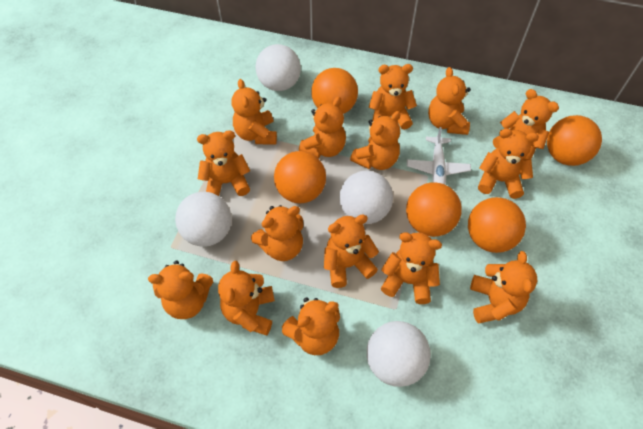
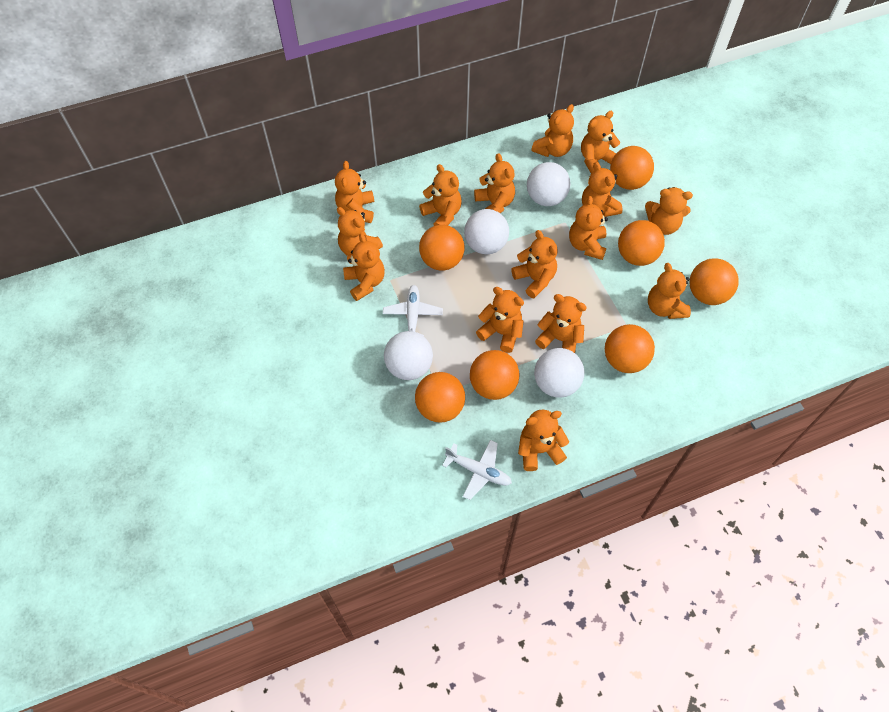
orange ball: [274,151,326,203] [311,68,358,114] [406,182,462,237] [468,197,526,253] [547,115,602,166] = 5 -> [415,372,465,423] [419,225,465,271] [470,350,519,400] [605,324,655,373] [610,146,654,190] [618,220,665,266] [689,258,739,305] = 7
white plane: [407,127,471,185] = 1 -> [383,285,443,336] [442,440,512,500] = 2

